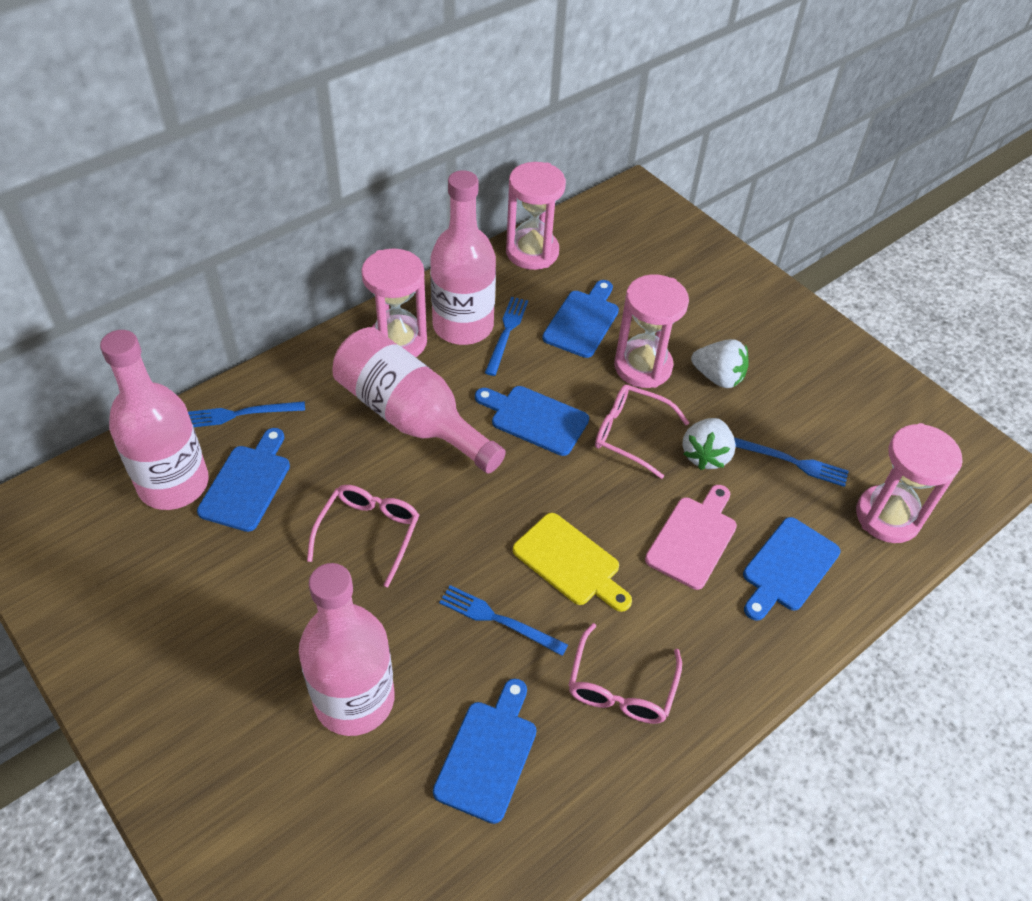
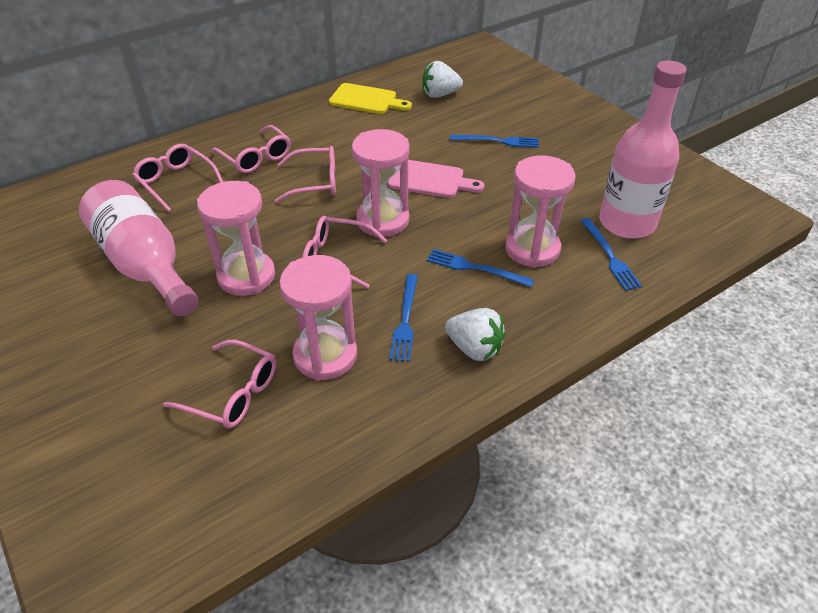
blue cutting board: [197,428,290,532] [433,678,537,824] [475,386,589,456] [542,280,619,358] [743,517,841,621] = 5 -> none = 0
pink bottle: [100,330,209,510] [299,563,394,736] [332,327,506,474] [430,170,496,345] = 4 -> [79,180,198,316] [599,60,687,239] = 2
pink glasses: [307,485,419,587] [568,623,682,724] [595,384,689,479] = 3 -> [132,144,223,212] [163,340,276,429] [211,125,291,173] [275,146,336,203] [302,216,387,288] = 5

